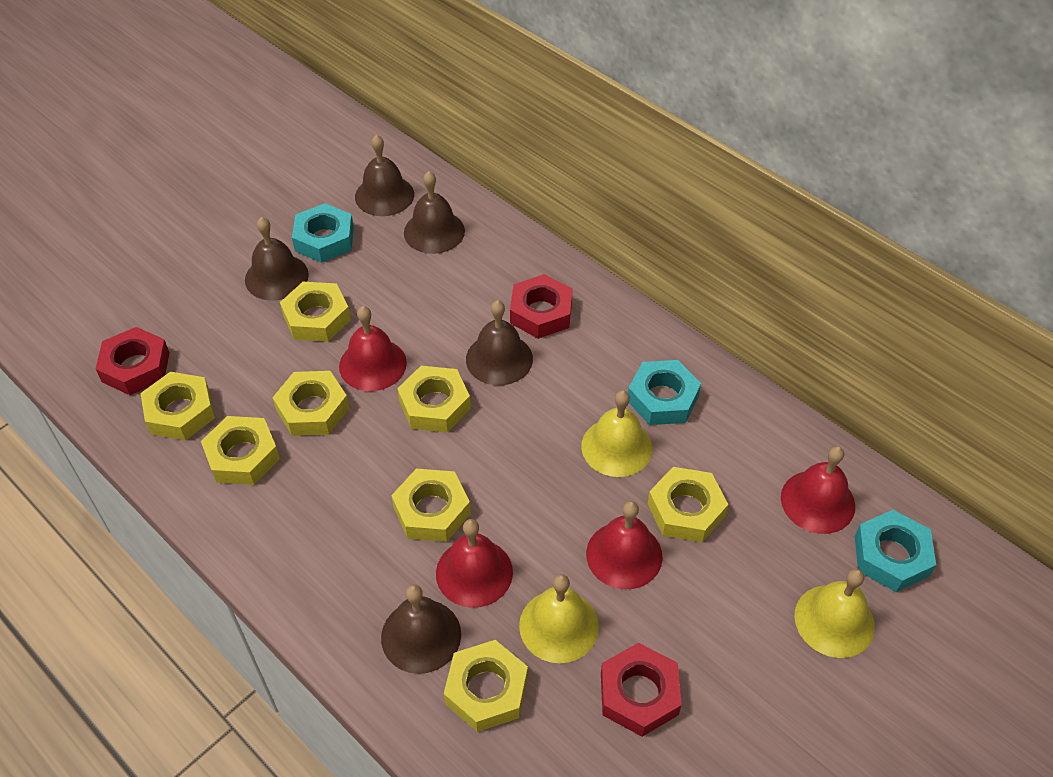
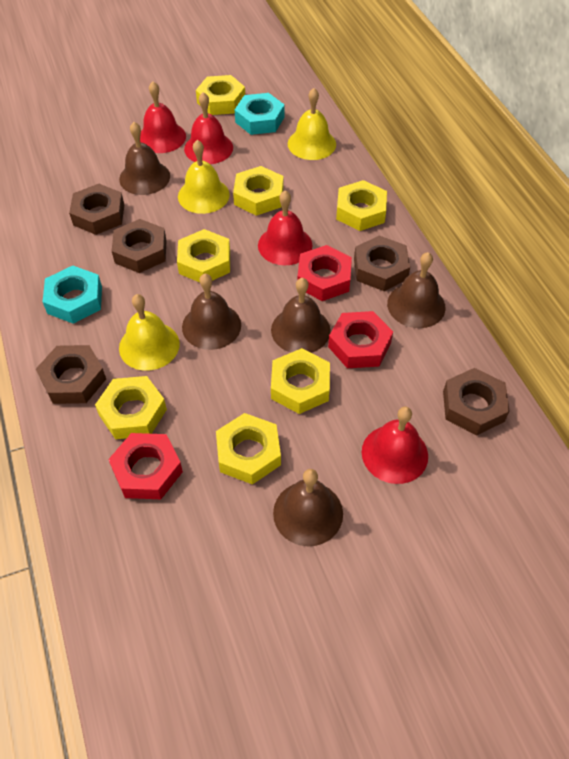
brown nut: none = 0 -> [36,345,106,404] [69,184,124,235] [112,219,167,273] [354,236,410,291] [443,368,510,435] = 5
turquoise nut: [292,203,354,263] [628,360,701,425] [855,510,936,592] = 3 -> [42,266,102,324] [235,93,285,135] = 2
yellow nut: [140,372,215,440] [201,416,280,485] [272,371,349,436] [280,282,351,342] [391,469,471,542] [397,366,471,432] [444,640,528,732] [648,467,728,542] = 8 -> [95,376,167,439] [177,229,230,282] [196,75,245,115] [216,413,281,485] [233,166,283,216] [271,348,330,414] [336,180,387,231] = 7

